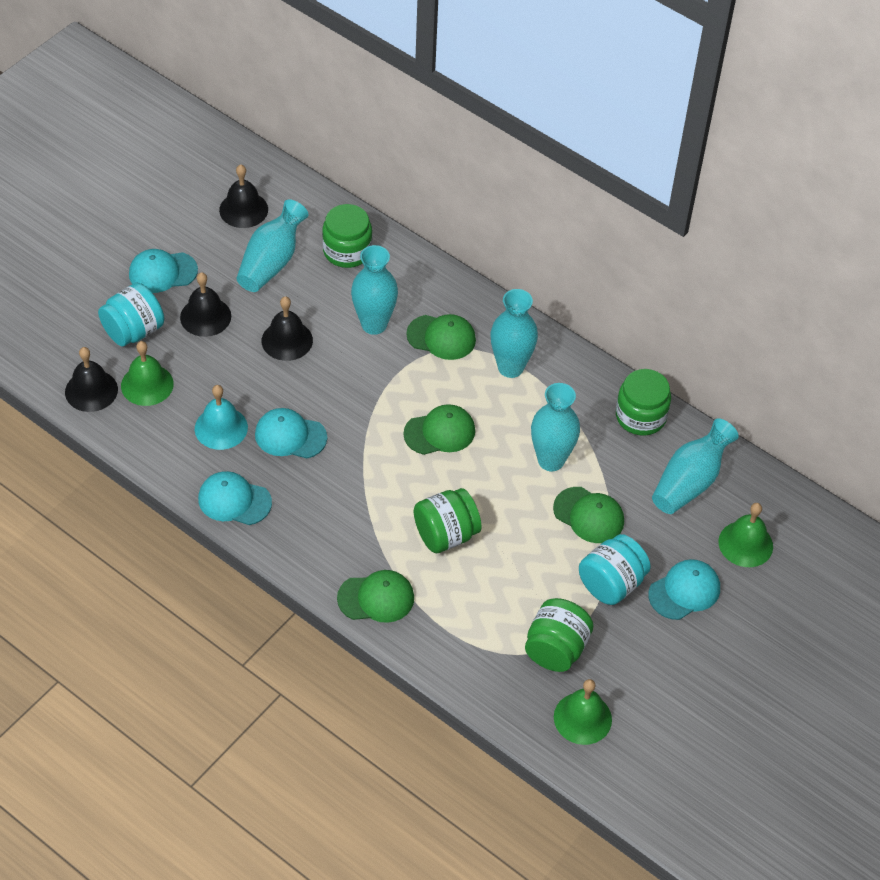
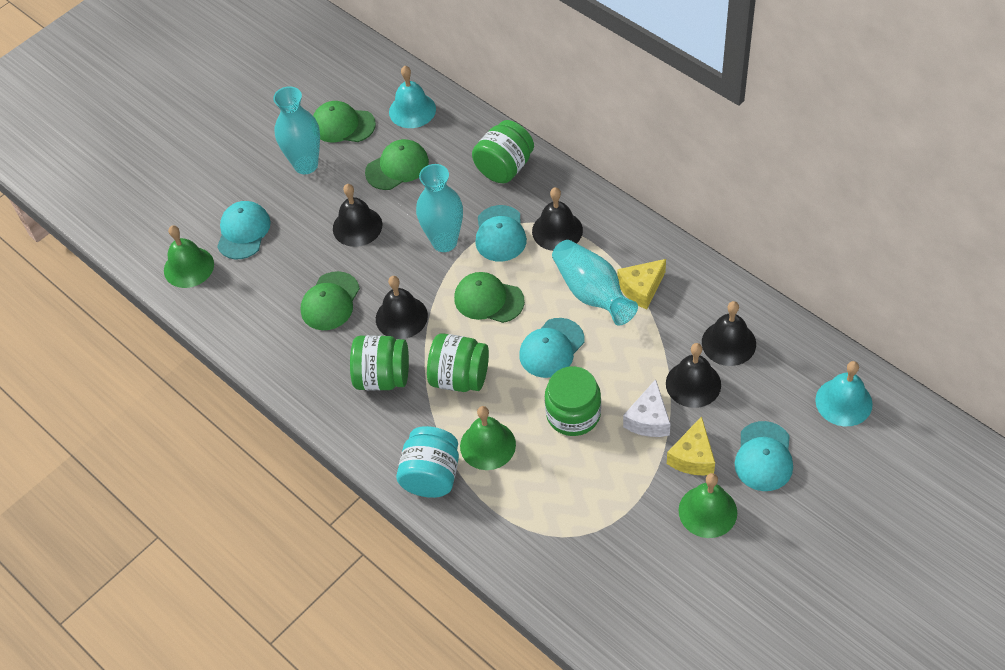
black bell: [65,347,118,412] [180,272,231,337] [219,164,268,228] [262,296,313,361] = 4 -> [333,184,382,247] [376,276,428,339] [532,187,583,251] [666,343,721,408] [702,301,756,366] = 5
turquoise bell: [195,385,248,450] = 1 -> [389,66,436,128] [815,361,873,426] = 2
turquoise jar: [98,283,164,346] [579,534,651,605] = 2 -> [396,426,459,498] = 1
turquoise vase: [236,200,308,292] [351,245,398,335] [491,289,538,378] [531,383,580,471] [652,418,739,514] = 5 -> [273,86,320,174] [416,164,463,252] [552,240,638,325] = 3
white cheese: none = 0 -> [623,379,670,437] = 1
yellow cheese: none = 0 -> [618,259,666,309] [667,416,715,476] = 2

